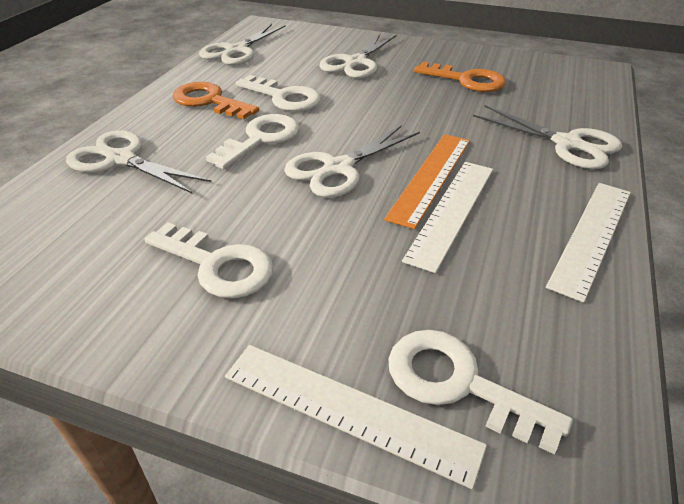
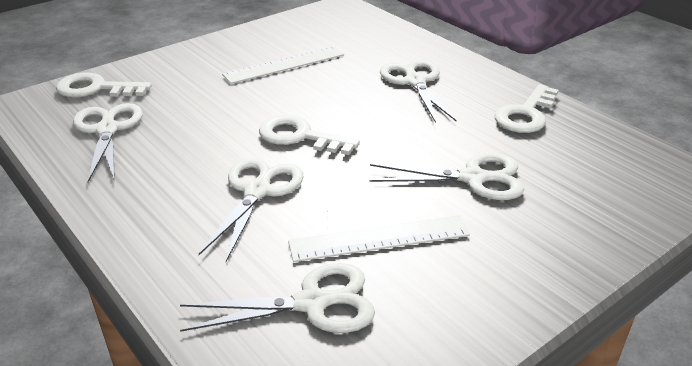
orange key: [173,82,259,119] [414,62,506,92] = 2 -> none = 0
orange ruler: [384,134,470,229] = 1 -> none = 0
white key: [145,222,273,299] [206,114,300,169] [236,75,321,112] [388,330,573,455] = 4 -> [56,73,151,98] [259,115,360,155] [495,84,559,133] = 3
white ruler: [225,345,487,489] [402,162,493,273] [546,183,631,303] = 3 -> [222,46,344,84] [288,215,470,262] = 2

